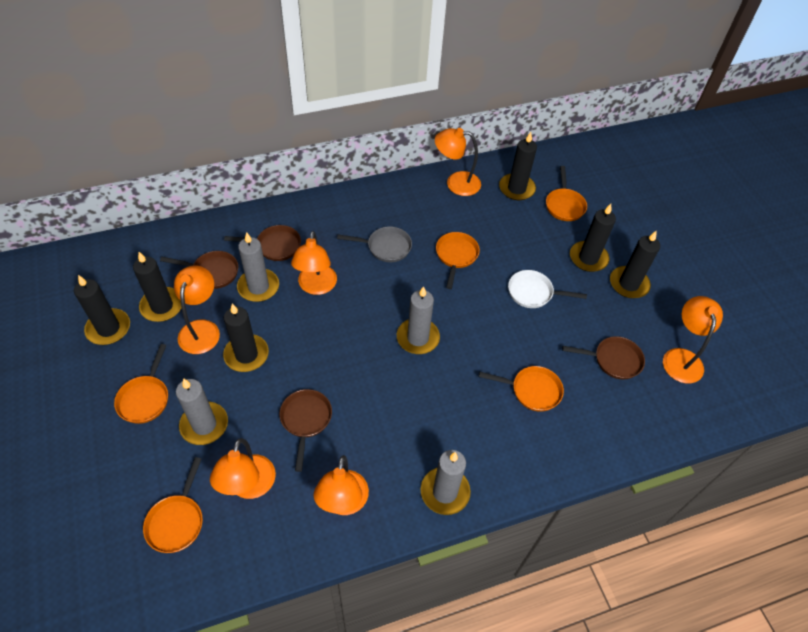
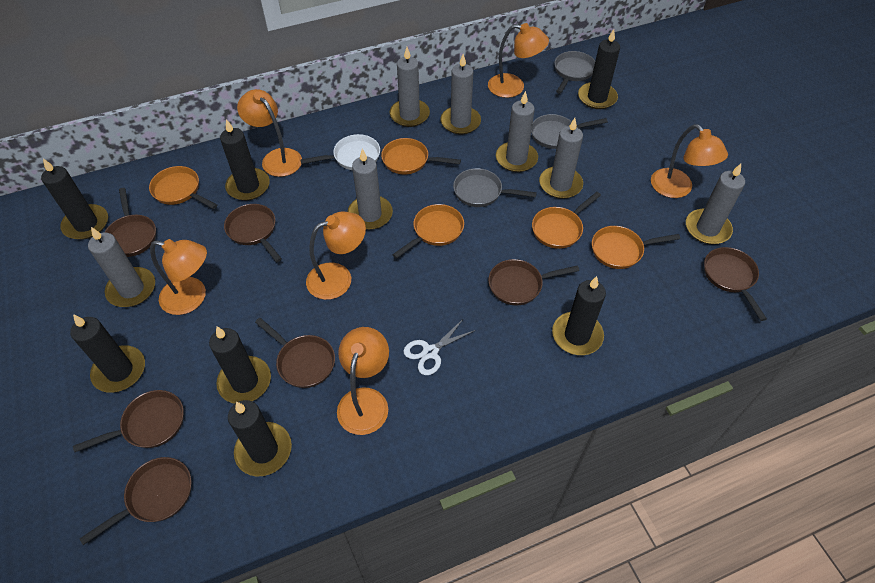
black candle: [74,275,130,345] [133,252,182,322] [223,304,269,372] [499,132,537,200] [570,204,616,272] [610,231,660,298] = 6 -> [41,159,108,240] [70,314,145,393] [209,326,271,404] [220,119,270,201] [228,400,292,476] [552,276,606,355] [578,29,620,109] = 7
brown pan: [160,251,238,289] [224,225,301,261] [279,389,332,472] [562,336,645,379] = 4 -> [73,390,184,452] [79,457,192,545] [105,188,156,257] [224,204,282,262] [255,318,335,388] [488,259,579,306] [704,247,767,321] = 7
grey candle: [176,378,228,445] [237,232,279,302] [397,286,440,354] [421,450,471,515] = 4 -> [88,227,155,307] [347,149,393,230] [390,47,430,127] [441,54,481,134] [496,91,538,172] [539,118,583,199] [686,164,745,244] = 7
grey pan: [337,227,412,262] = 1 -> [453,168,537,207] [531,114,608,149] [555,51,595,94] = 3
white scissors: none = 0 -> [404,318,476,375] = 1

